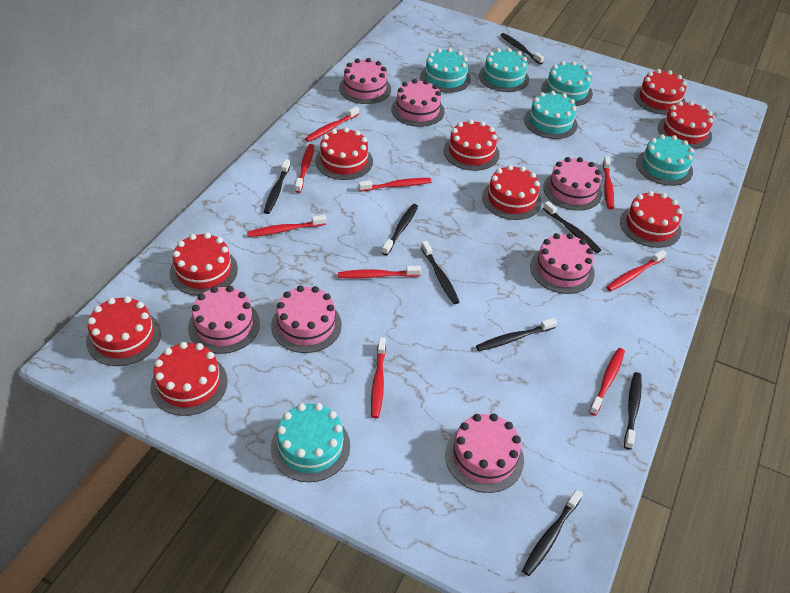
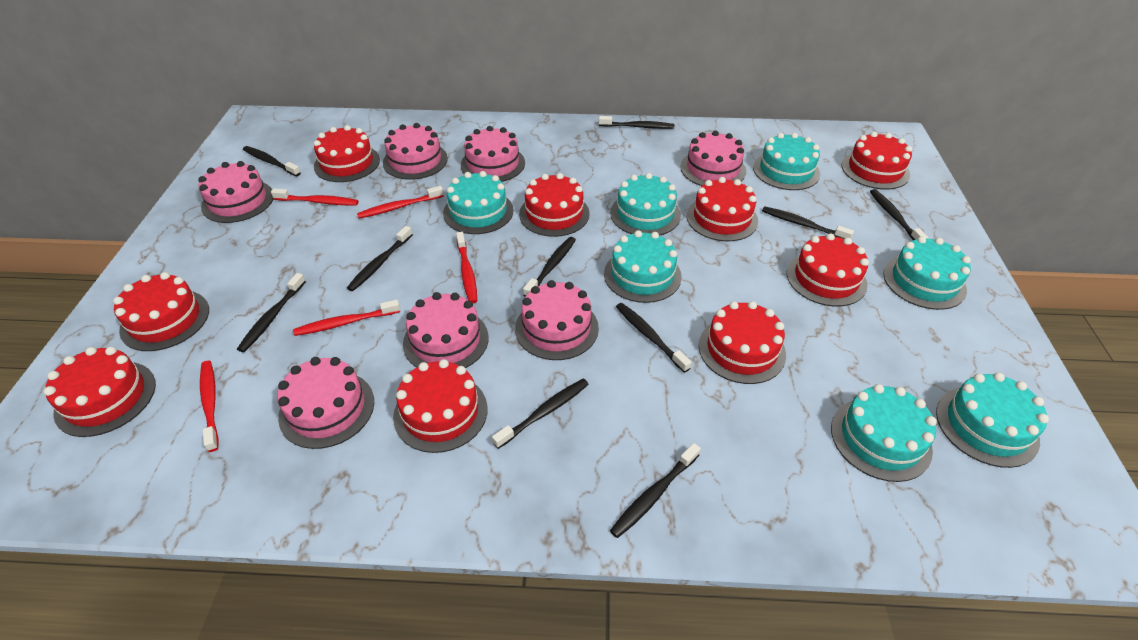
black toothbrush: [264,159,290,214] [382,204,418,255] [421,241,459,304] [476,318,557,351] [501,33,544,64] [522,489,583,576] [543,201,601,253] [624,372,642,450] = 8 -> [237,273,306,352] [243,146,301,176] [347,226,413,291] [492,379,589,449] [523,237,576,297] [599,116,675,129] [610,443,701,538] [616,303,691,373] [762,206,854,239] [870,189,928,240] = 10
red toothbrush: [247,215,326,237] [295,144,314,193] [305,106,359,142] [338,266,421,279] [358,178,432,191] [371,337,386,418] [589,348,625,416] [603,156,614,209] [606,250,666,291] = 9 -> [200,361,219,452] [271,188,358,205] [293,300,400,336] [357,186,444,219] [456,232,477,303] = 5
turquoise cake: [271,403,350,482] [420,48,471,93] [479,48,529,92] [524,91,578,139] [541,61,593,106] [636,134,694,186] = 6 -> [443,171,514,234] [604,230,682,303] [610,173,681,236] [753,133,820,190] [831,384,937,482] [883,236,971,310] [936,373,1049,468] = 7

